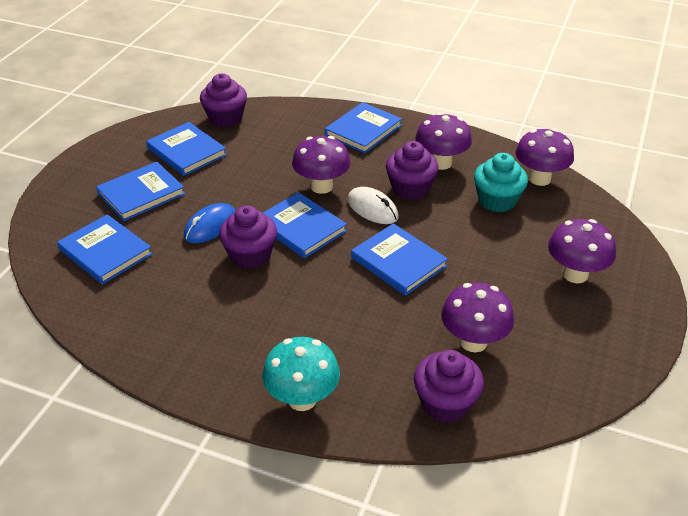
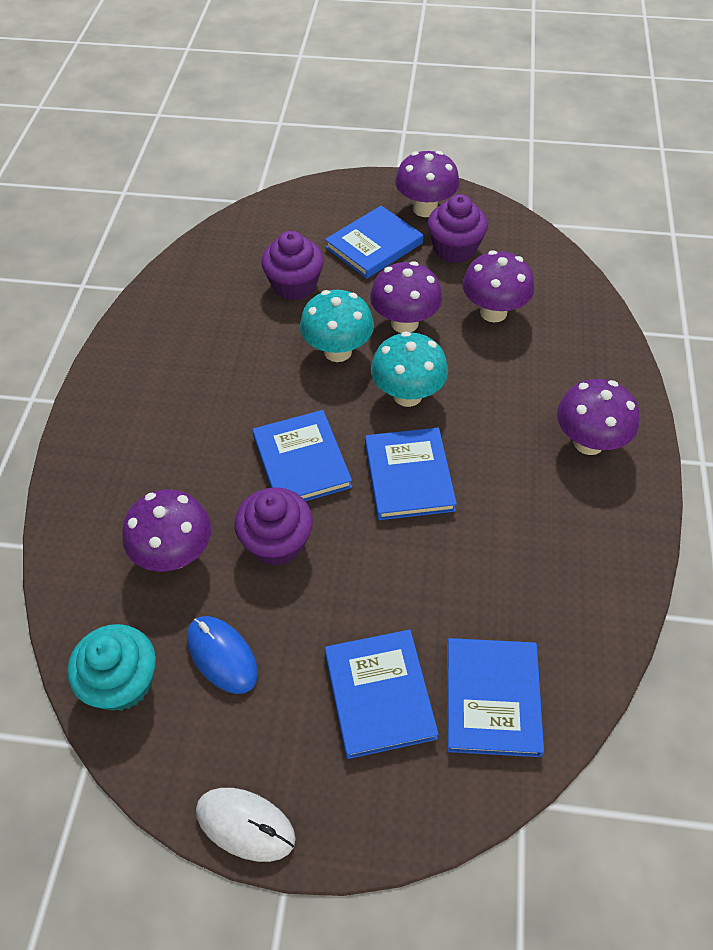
blue book: [57,214,152,284] [96,162,185,221] [146,122,227,176] [263,192,347,259] [325,102,402,153] [351,224,448,296] = 6 -> [252,410,352,501] [325,206,423,279] [325,630,439,759] [365,427,457,520] [447,638,544,757] = 5
purple cupcake: [200,73,247,127] [219,205,277,269] [386,141,438,200] [414,350,484,423] = 4 -> [234,488,313,566] [261,231,324,300] [428,194,488,263] = 3
turquoise mushroom: [262,337,340,411] = 1 -> [300,290,374,362] [371,331,448,407] = 2

